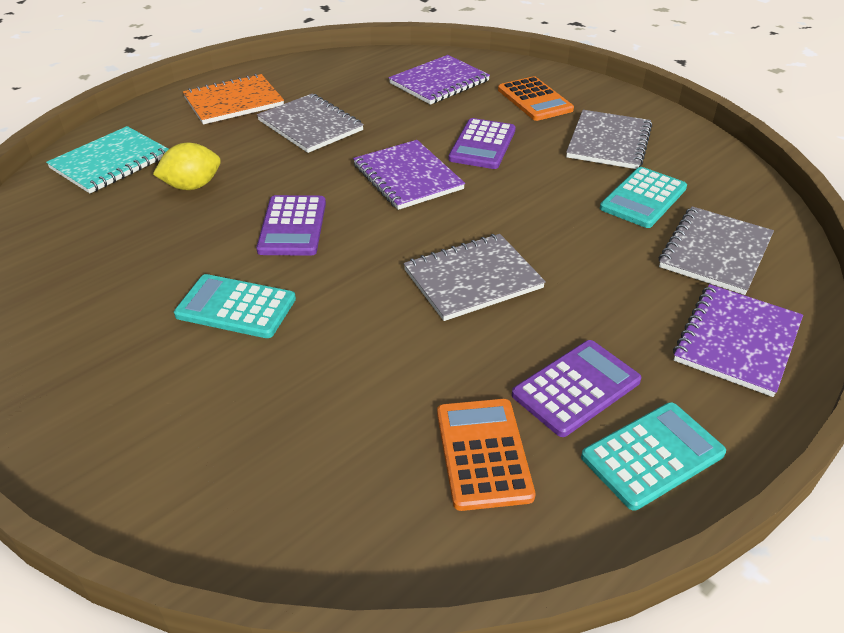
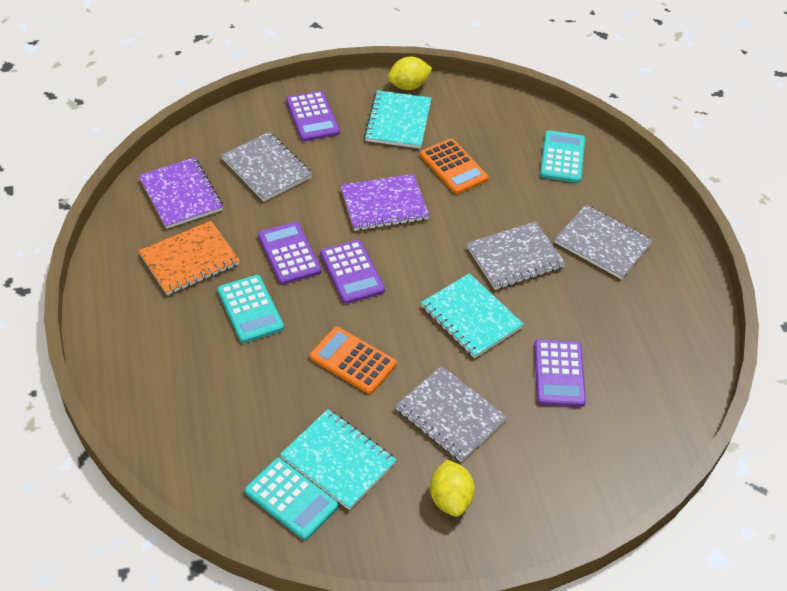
purple calculator: [256,195,326,256] [449,118,516,169] [512,340,641,437] = 3 -> [258,222,322,285] [286,91,340,141] [320,240,385,304] [534,340,586,407] = 4
purple notebook: [353,140,465,210] [389,55,490,105] [673,284,803,397] = 3 -> [139,158,223,229] [340,174,429,231] = 2
turquoise notebook: [46,126,169,193] = 1 -> [280,409,397,510] [364,90,431,149] [421,273,524,358] = 3
yellow lemon: [153,143,221,190] = 1 -> [388,57,432,90] [430,460,475,517] = 2

